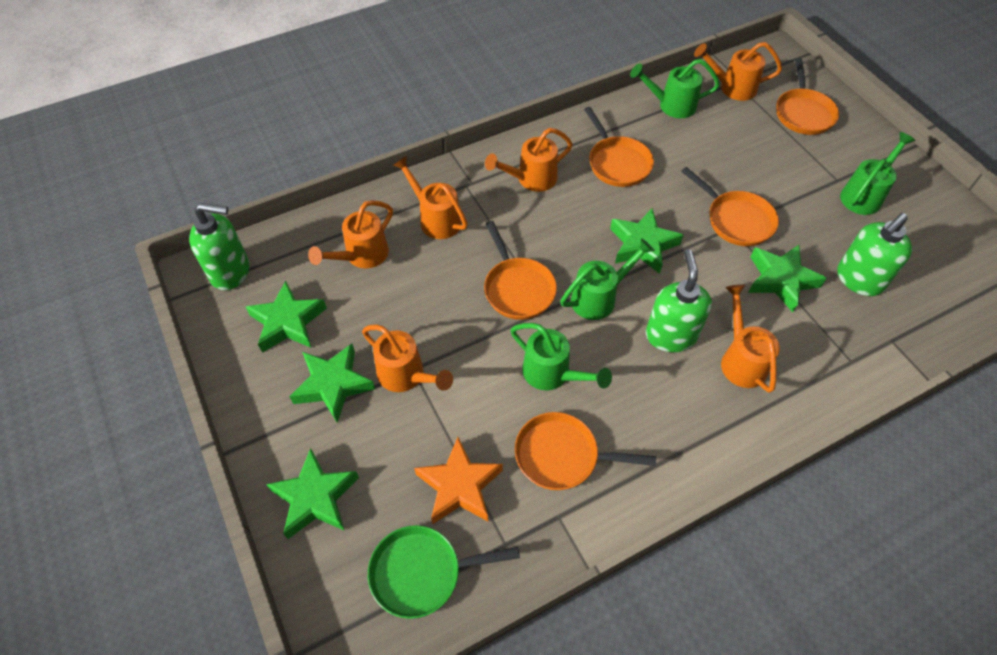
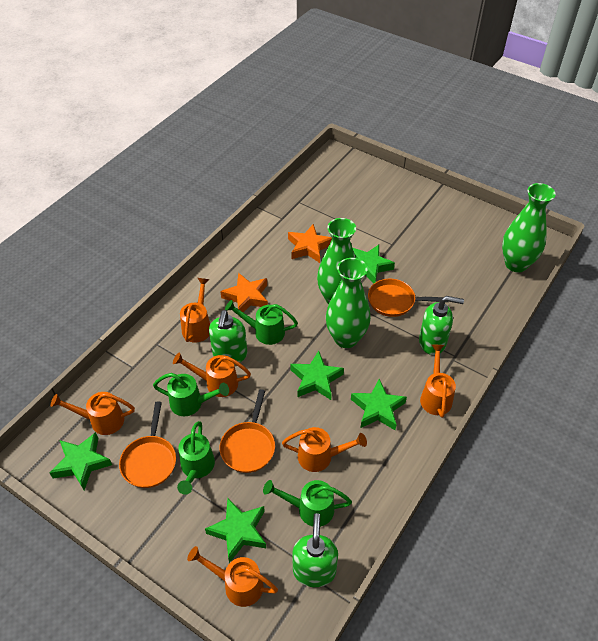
green pan: [368,525,520,619] = 1 -> none = 0
green vase: none = 0 -> [317,218,356,305] [326,258,371,348] [502,183,556,272] = 3
orange pan: [484,221,557,320] [515,412,656,490] [584,107,654,187] [681,167,779,246] [777,58,839,135] = 5 -> [119,401,176,488] [219,389,275,473] [368,279,448,317] = 3
orange star: [414,437,503,524] = 1 -> [220,272,268,312] [288,224,332,263] = 2

